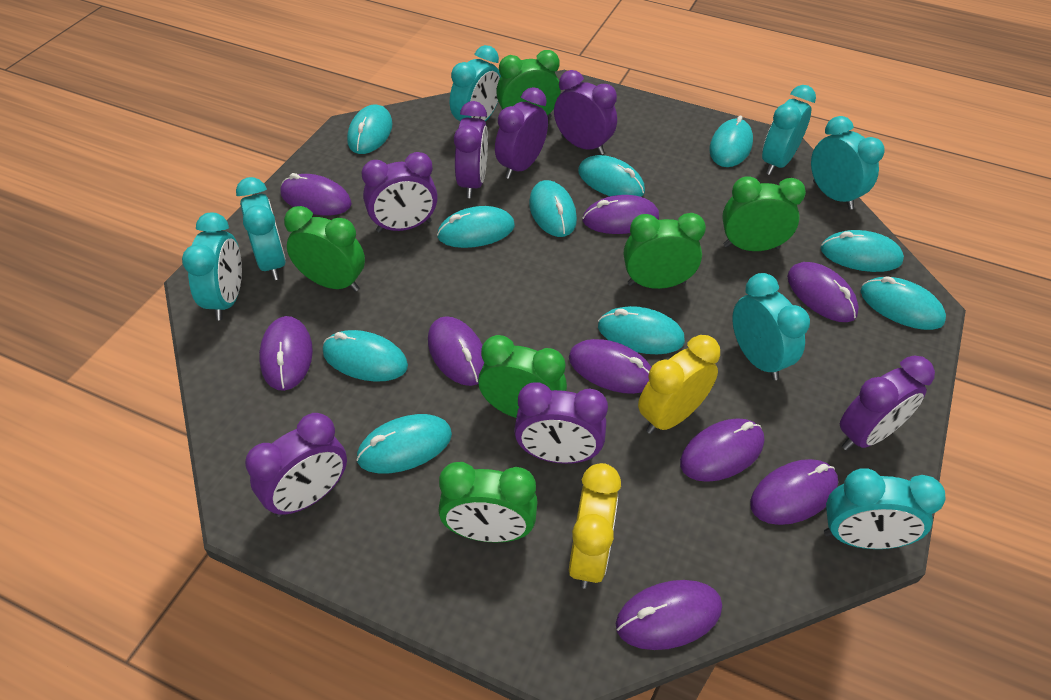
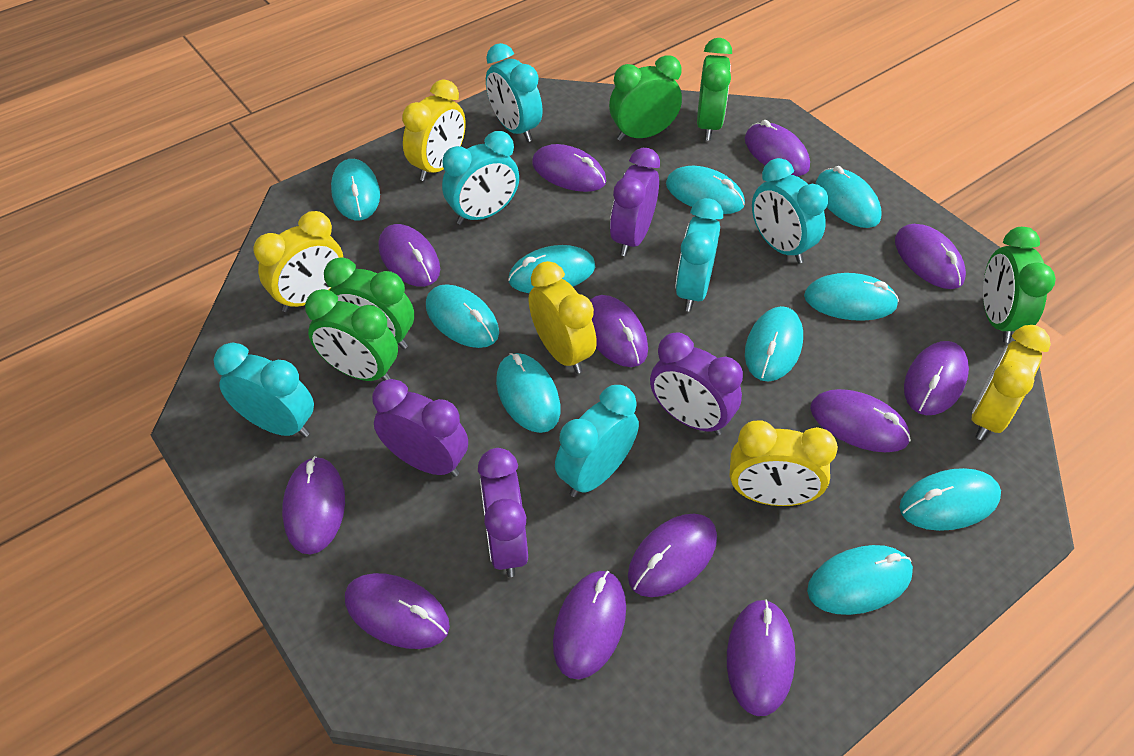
green clock: [284,206,365,292] [438,462,537,543] [478,335,567,418] [496,50,561,118] [624,213,706,289] [722,176,806,251] = 6 -> [305,289,398,381] [324,257,414,349] [609,55,682,141] [697,38,732,141] [983,227,1056,343] = 5
purple clock: [245,413,347,517] [362,152,438,233] [454,101,488,198] [495,87,548,179] [514,382,608,464] [554,70,617,155] [840,355,935,450] = 7 -> [372,379,468,477] [478,448,528,577] [610,148,660,256] [650,332,743,435] = 4
purple mouse: [259,316,313,391] [280,173,352,215] [428,316,484,386] [569,339,651,394] [583,195,659,234] [616,580,722,650] [680,418,765,482] [750,459,838,525] [787,262,859,322] = 9 -> [282,456,345,554] [345,573,450,649] [379,224,440,287] [532,144,607,192] [553,571,626,679] [590,295,648,367] [628,514,717,597] [727,599,795,716] [745,120,810,176] [810,389,911,452] [895,224,966,289] [904,341,969,415] = 12
turquoise clock: [182,212,242,320] [236,177,286,280] [450,45,501,122] [732,273,810,380] [762,85,816,175] [811,116,885,210] [824,468,946,549] = 7 -> [213,343,314,437] [442,131,519,225] [486,43,543,142] [555,385,639,497] [675,198,723,311] [752,158,828,263] = 6
yellow clock: [569,463,621,589] [638,335,720,434] = 2 -> [253,211,344,312] [402,80,466,181] [529,261,597,374] [729,421,838,506] [972,325,1051,440] = 5

